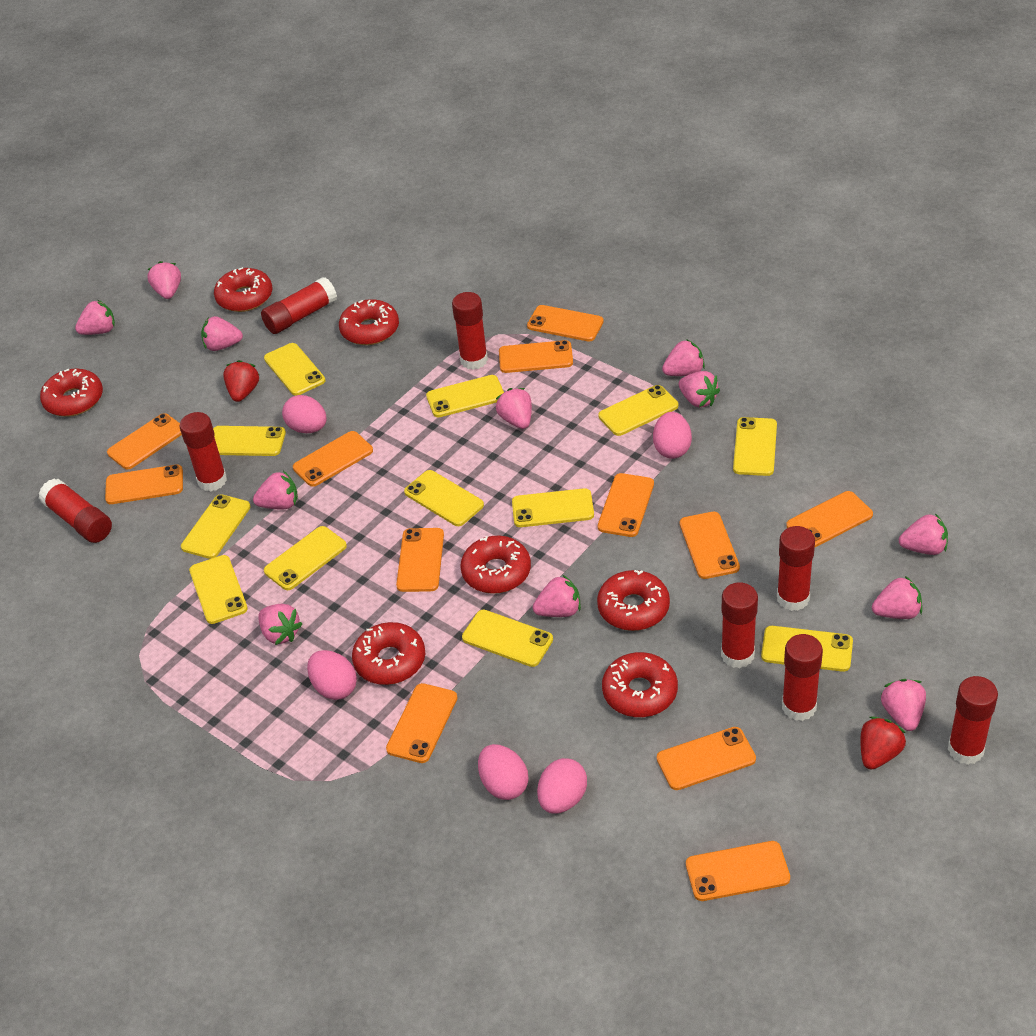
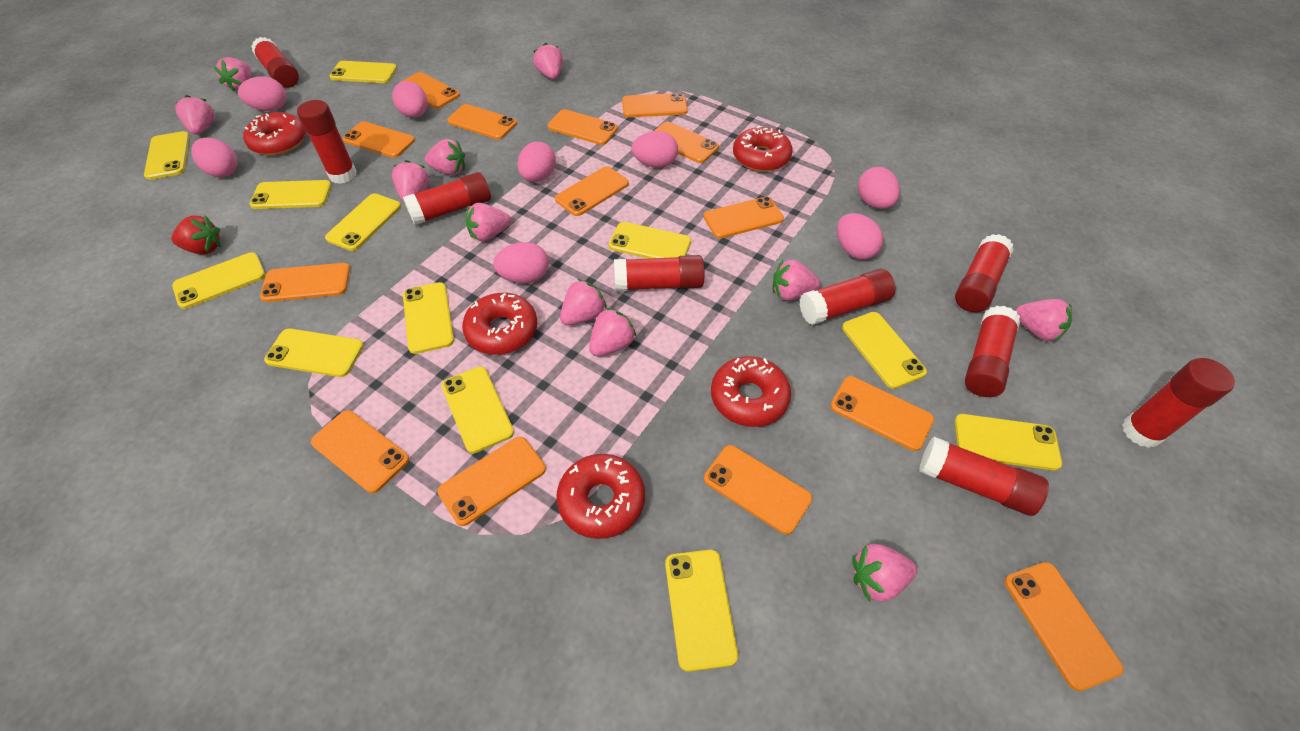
orange phone: [105,465,183,504] [107,413,182,469] [293,431,373,487] [386,683,458,763] [396,528,444,592] [499,340,573,373] [527,305,604,341] [598,473,654,537] [657,727,756,790] [680,512,740,579] [686,841,790,901] [786,491,873,547] = 12 -> [260,263,350,302] [311,410,409,493] [342,121,415,158] [399,72,460,109] [437,437,546,526] [447,104,517,140] [548,109,618,145] [555,166,629,216] [622,93,688,117] [654,122,719,163] [704,196,784,238] [704,445,812,534] [830,376,934,451] [1005,562,1124,691] = 14
pink egg: [282,395,327,433] [307,650,357,700] [478,744,529,800] [537,758,587,814] [653,412,692,459] = 5 -> [191,137,238,177] [238,76,286,111] [392,81,428,118] [493,242,549,283] [517,142,556,182] [631,131,678,168] [837,213,884,260] [858,167,900,209] = 8
pink strawberry: [75,300,115,335] [147,261,181,299] [201,316,243,351] [253,471,298,510] [258,604,302,645] [496,388,532,429] [533,575,581,617] [662,339,705,376] [679,371,720,408] [872,576,922,619] [881,679,926,731] [899,513,948,555] = 12 -> [175,95,215,135] [213,57,251,91] [392,160,430,202] [425,139,465,175] [466,203,511,241] [533,43,563,79] [560,279,607,325] [589,308,637,356] [773,260,820,301] [852,544,917,602] [1015,299,1072,342] = 11
red donut: [40,369,103,417] [214,267,272,312] [339,299,399,345] [352,622,425,685] [461,536,531,594] [597,570,670,631] [602,652,678,717] = 7 -> [243,112,306,156] [462,293,538,355] [557,454,645,539] [711,356,791,427] [733,126,792,172] = 5
red glue stick: [38,478,112,543] [180,412,227,492] [261,277,337,334] [452,292,488,370] [721,582,758,668] [777,526,815,611] [782,634,823,721] [948,676,998,765] = 8 -> [251,37,299,88] [297,100,357,184] [403,172,491,225] [614,255,704,291] [799,269,895,325] [919,437,1049,516] [955,234,1014,312] [965,306,1020,397] [1122,358,1235,448] = 9
red strawberry: [223,360,259,402] [861,716,906,770] = 2 -> [171,215,221,254] = 1

